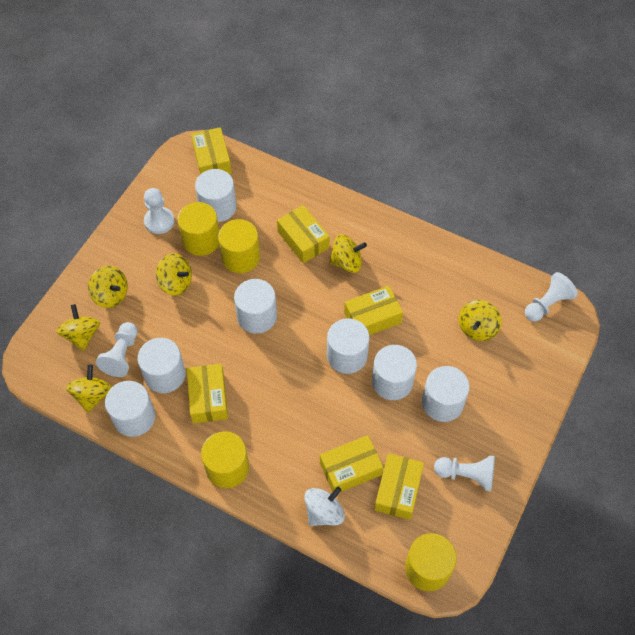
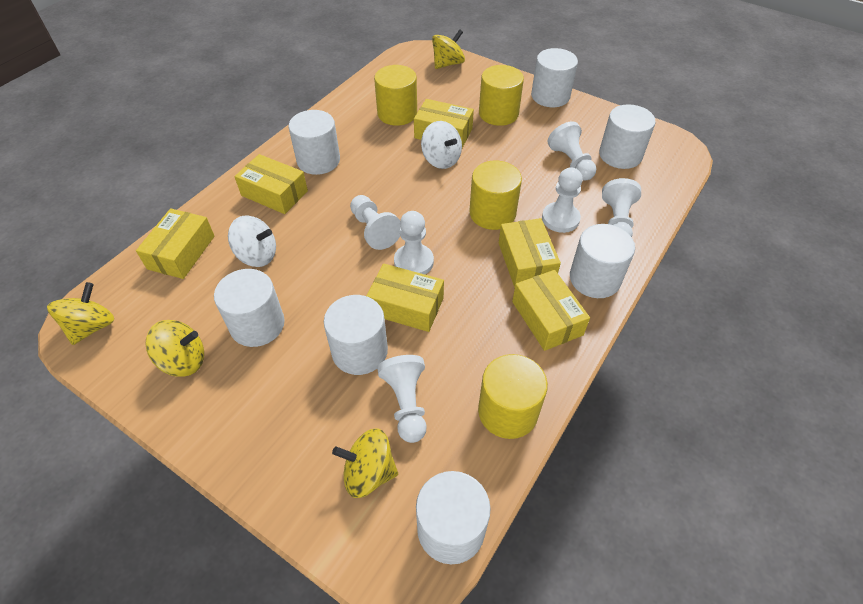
white pawn: [96,322,138,377] [144,188,174,234] [434,455,495,491] [525,272,578,321] = 4 -> [350,195,401,250] [377,355,427,443] [394,211,434,274] [542,167,583,233] [548,121,596,181] [602,178,641,237] = 6
white spinning top: [304,486,345,526] = 1 -> [228,215,276,267] [421,121,462,169] = 2
yellow spinning top: [56,304,100,351] [66,365,112,413] [88,266,128,308] [156,253,192,296] [329,234,367,273] [459,300,502,341] = 6 -> [47,282,114,345] [145,320,204,377] [332,428,398,498] [432,29,465,69] = 4

